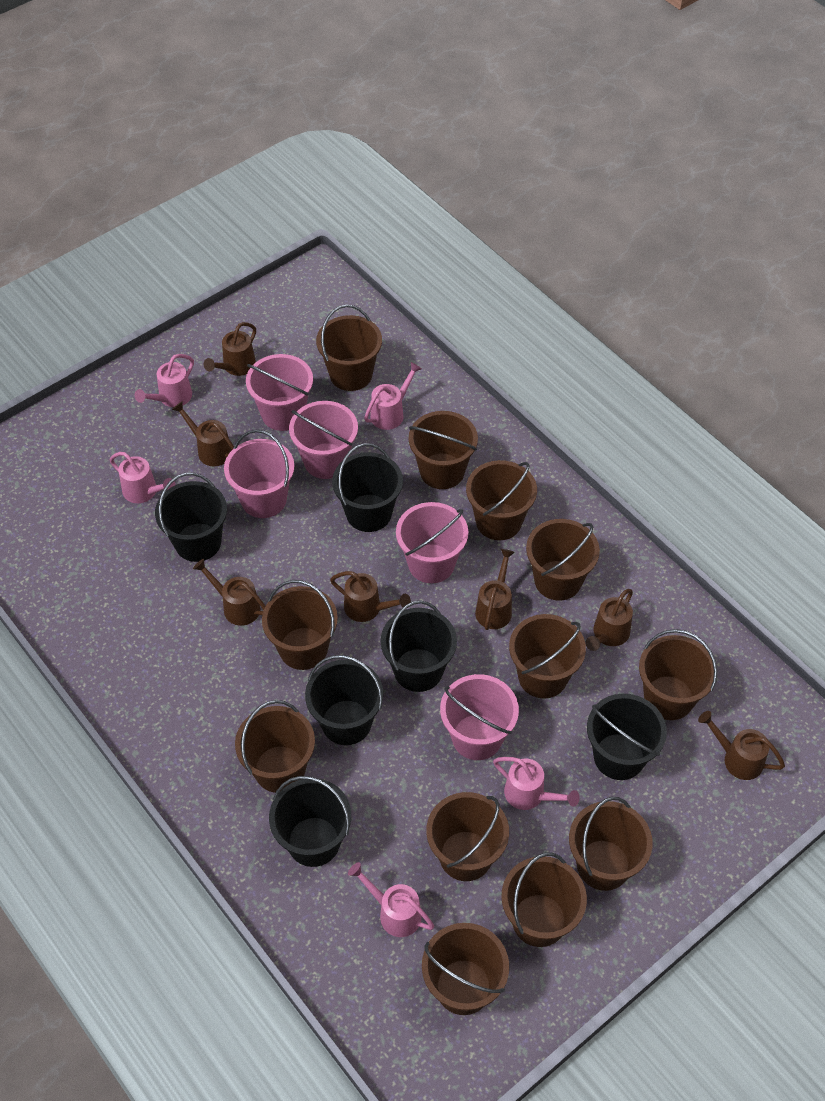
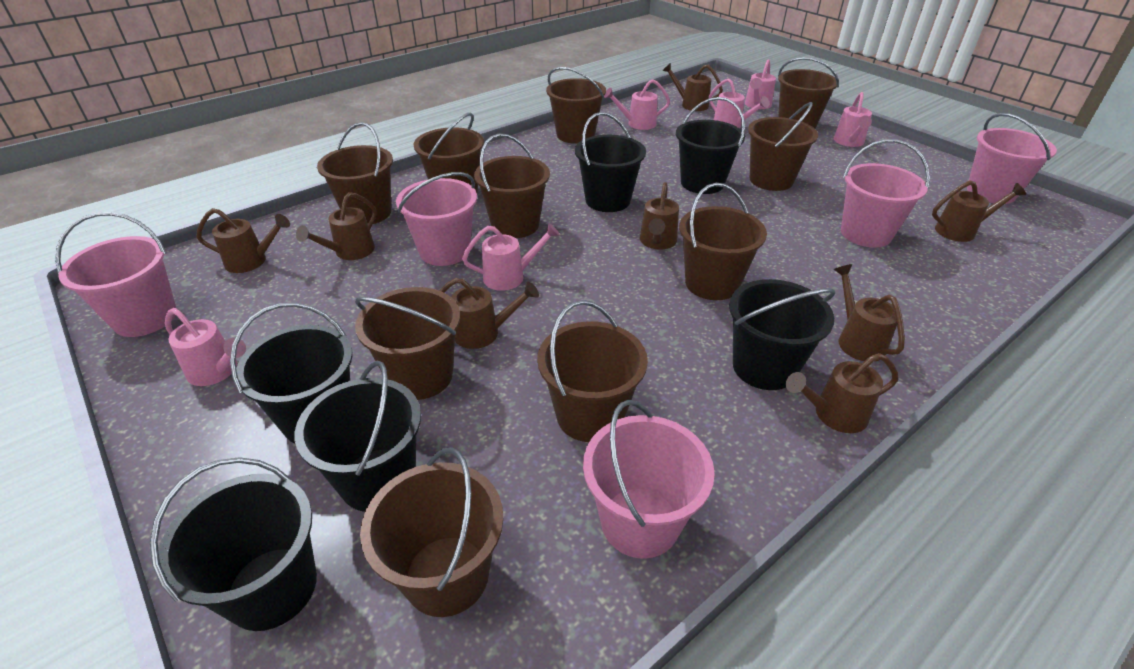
brown bucket: [235,700,315,793] [262,580,338,670] [316,305,382,391] [409,411,478,489] [422,923,509,1015] [426,792,509,881] [466,460,537,540] [501,852,587,947] [509,614,586,699] [526,519,600,601] [569,797,653,891] [639,629,717,720] = 12 -> [317,122,393,224] [355,287,460,400] [360,447,503,617] [413,113,484,193] [474,134,550,238] [537,300,648,442] [546,67,606,144] [679,183,767,300] [748,102,818,191] [778,57,839,128] = 10
brown watering can: [172,401,234,466] [193,559,265,626] [204,322,256,376] [330,571,411,622] [475,549,515,630] [586,589,633,651] [698,711,785,780] = 7 -> [196,208,290,273] [296,192,377,260] [439,278,539,349] [640,182,679,250] [662,63,723,111] [786,353,898,433] [833,264,905,362] [932,181,1026,242] = 8
pink watering can: [110,452,175,503] [135,354,194,407] [348,862,434,937] [364,362,422,430] [493,757,580,810] = 5 -> [165,308,246,386] [462,223,560,291] [604,79,670,130] [709,78,769,128] [745,59,776,109] [834,92,872,147] = 6

